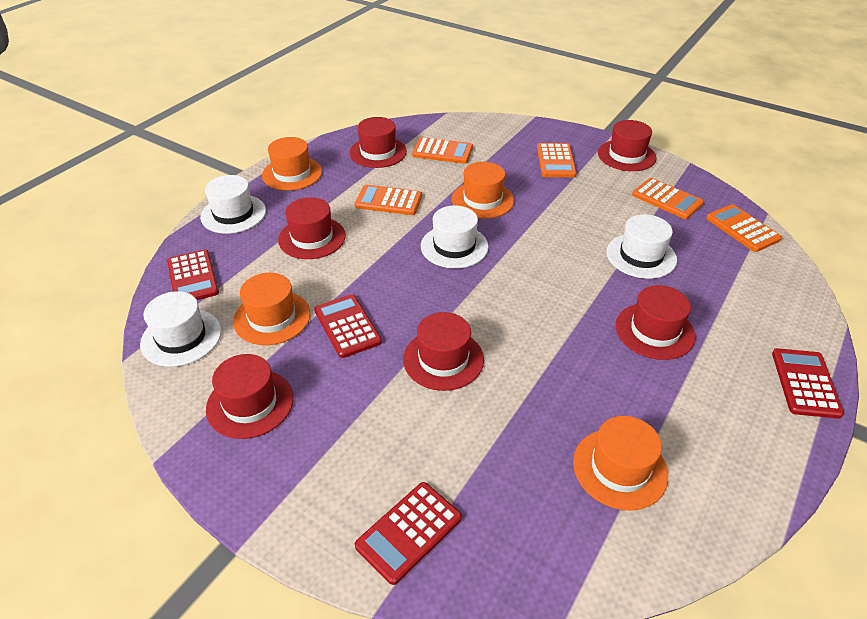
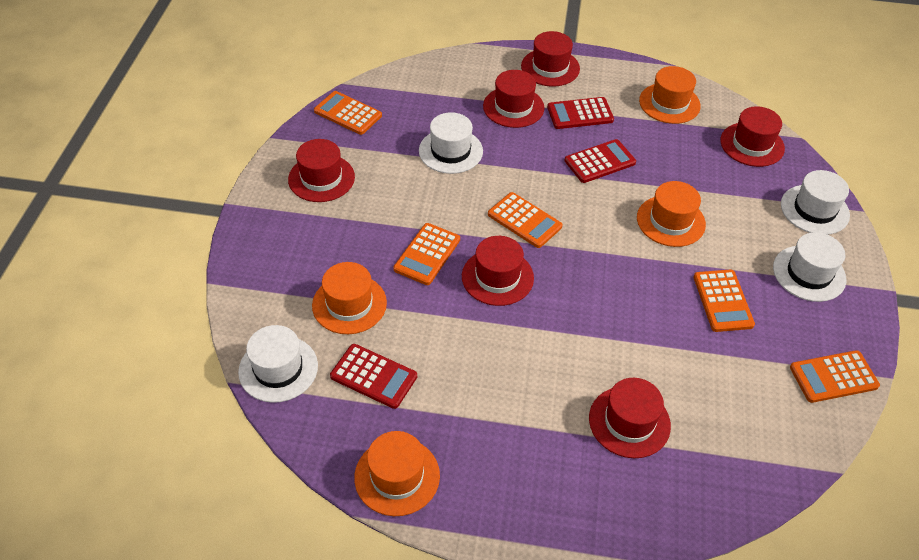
red calculator: [167,249,219,300] [314,294,382,358] [355,482,462,585] [772,348,844,419] = 4 -> [330,344,417,409] [547,97,614,129] [564,139,636,183] = 3

